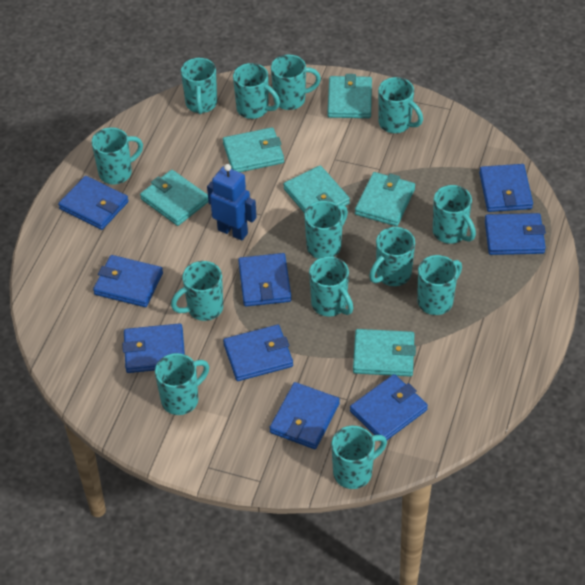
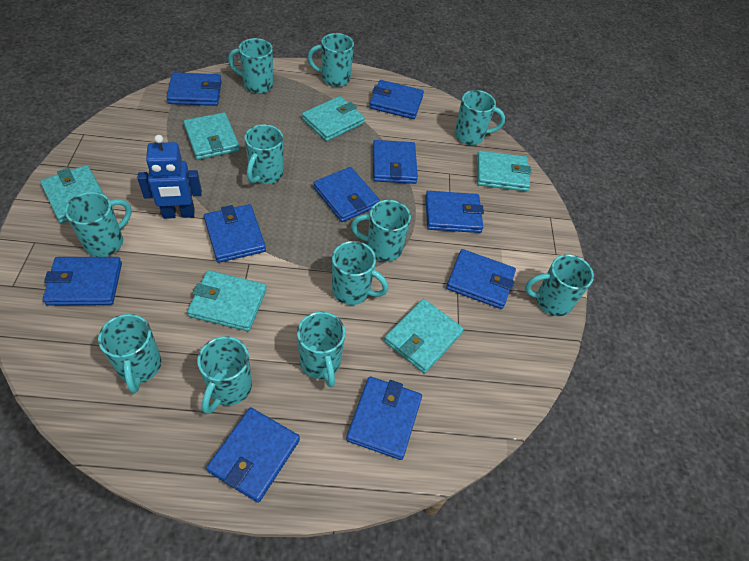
blue wallet: [58,176,129,230] [93,255,163,307] [122,323,185,373] [223,325,293,381] [238,253,291,306] [270,382,340,449] [350,374,428,440] [479,164,533,212] [485,213,546,255] = 9 -> [42,257,122,306] [166,72,222,106] [204,204,266,263] [206,407,300,503] [314,167,380,222] [346,376,422,460] [369,80,424,119] [373,140,418,184] [425,191,484,233] [446,249,516,309] = 10
turquoise mug: [91,127,143,184] [155,353,209,415] [171,261,223,321] [181,58,217,114] [233,63,280,119] [271,54,321,110] [304,201,348,259] [309,256,353,317] [331,426,387,489] [369,227,415,286] [378,77,423,133] [417,255,462,315] [433,185,476,244] = 13 -> [65,192,132,257] [98,314,161,393] [197,336,252,414] [228,38,273,94] [244,124,283,184] [297,312,345,387] [307,33,354,87] [332,241,388,305] [351,200,411,262] [455,90,505,145] [525,254,594,317] = 11

